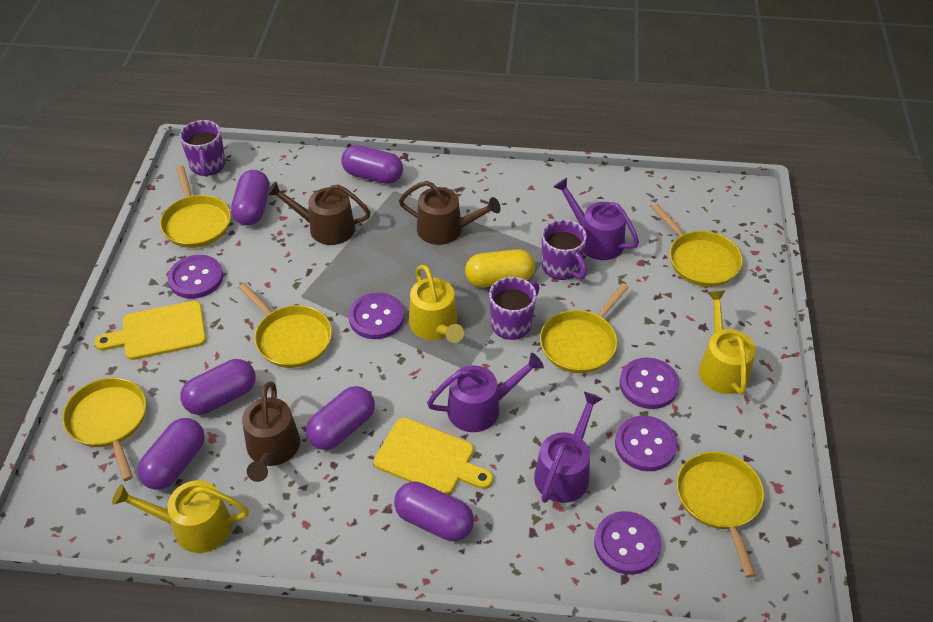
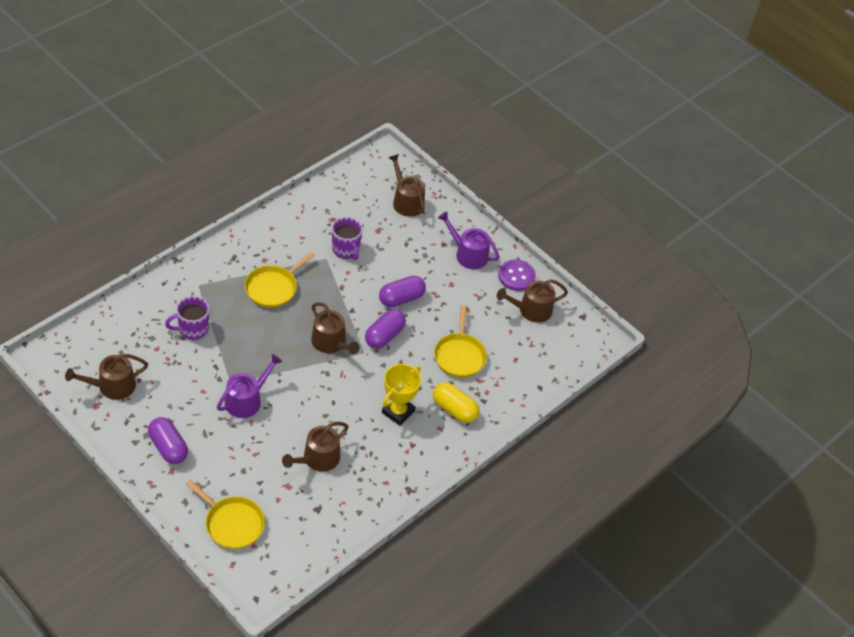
brown watering can: [242,381,300,482] [267,181,371,245] [399,181,501,245] = 3 -> [65,354,148,400] [282,422,349,472] [311,302,360,354] [388,154,425,217] [497,279,568,323] = 5
purple button: [168,255,223,299] [348,293,404,339] [594,511,661,575] [615,416,678,471] [620,358,679,409] = 5 -> [498,260,536,291] = 1
purple capsule: [137,418,205,490] [180,359,256,415] [231,170,270,225] [306,386,375,450] [341,145,403,184] [394,481,474,541] = 6 -> [148,417,188,464] [365,309,406,349] [379,275,426,307] = 3
purple mug: [179,120,226,177] [489,277,540,340] [542,219,587,280] = 3 -> [165,296,209,340] [332,217,363,260] = 2
purple watering can: [427,353,544,432] [534,392,602,503] [554,178,639,260] = 3 -> [217,354,282,418] [438,212,500,269] = 2
yellow cutting board: [94,301,206,360] [374,418,493,495] = 2 -> none = 0
yellow pan: [63,378,146,481] [160,165,231,248] [238,283,332,368] [540,283,629,373] [652,204,743,287] [677,452,764,578] = 6 -> [186,480,265,549] [245,252,315,308] [434,305,487,378] = 3
yellow trophy: none = 0 -> [382,364,421,426] = 1
yellow watering can: [112,480,249,553] [409,265,464,343] [698,290,756,395] = 3 -> none = 0

